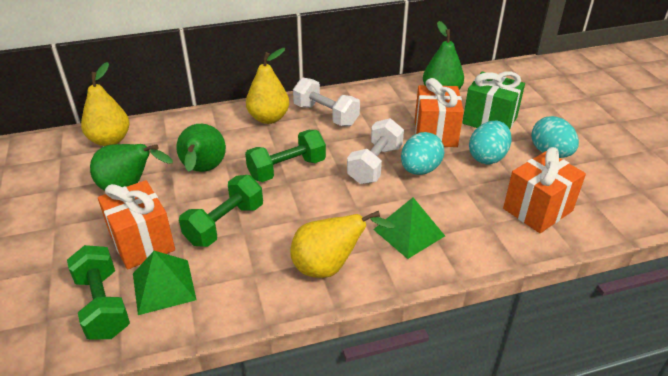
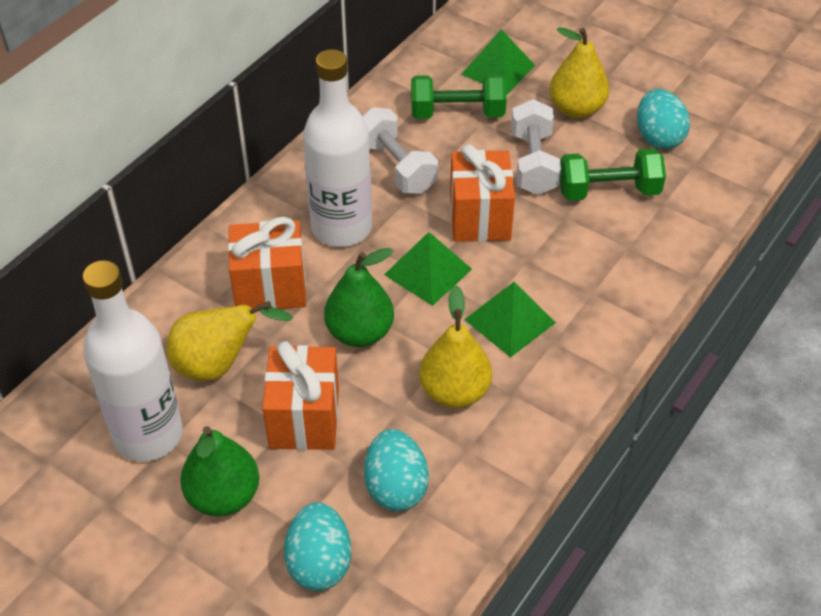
green dumbbell: [67,245,130,340] [179,175,263,247] [245,130,326,182] = 3 -> [411,74,507,119] [560,149,666,201] = 2
green gift: [462,72,525,130] = 1 -> none = 0
green pear: [90,144,173,191] [176,124,226,172] [423,21,464,90] = 3 -> [180,426,259,517] [324,248,394,347] = 2
green pyramid: [133,251,197,315] [373,198,445,259] = 2 -> [384,232,472,306] [461,29,535,94] [464,282,556,358] = 3
white bottle: none = 0 -> [83,260,183,462] [303,49,372,247] = 2

